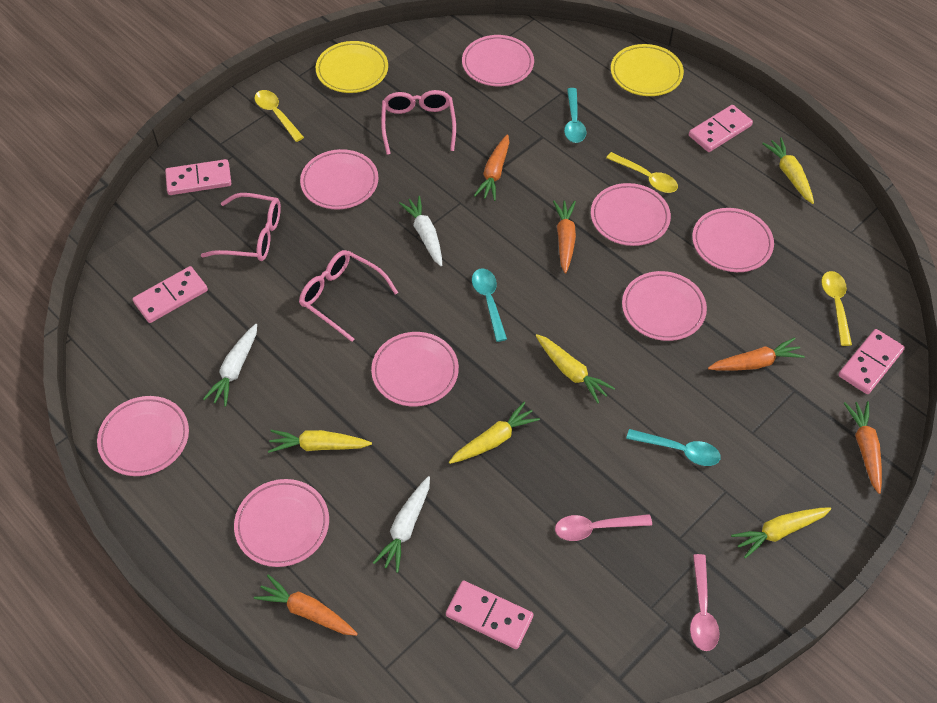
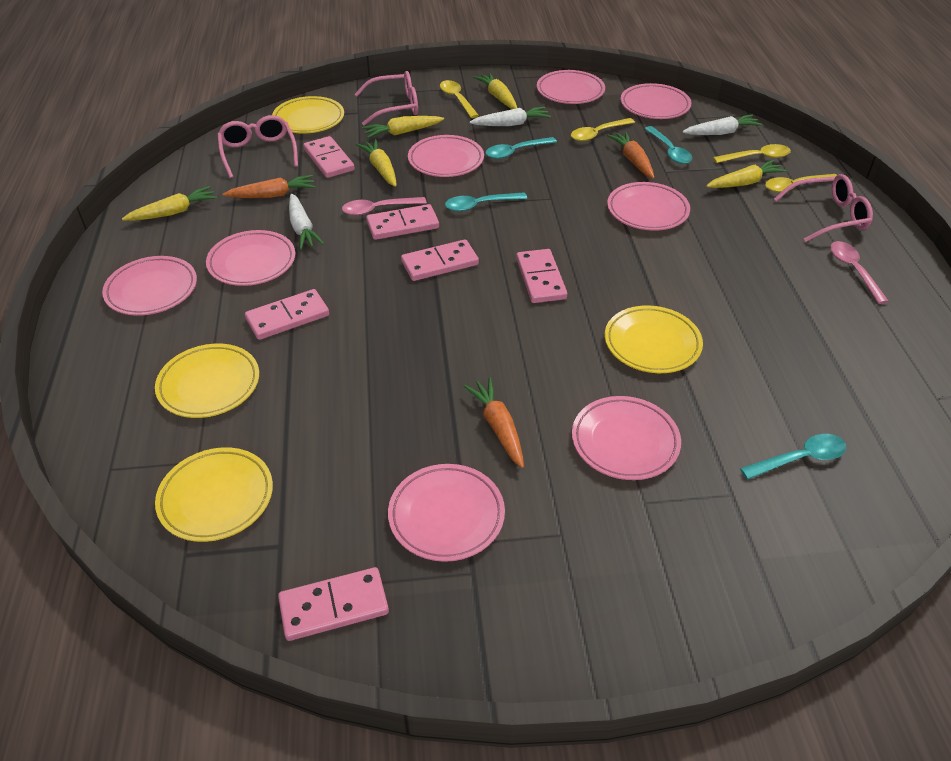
orange carrot: [254,575,358,636] [474,134,509,201] [553,200,576,273] [708,337,805,371] [844,401,882,494] = 5 -> [223,175,316,198] [464,377,524,468] [607,131,654,179] = 3
pink domino: [132,266,208,323] [165,159,231,195] [446,580,534,649] [689,105,753,152] [838,329,905,394] = 5 -> [245,289,329,340] [278,567,389,641] [303,136,355,178] [366,204,439,240] [401,239,479,281] [516,249,567,303] = 6
turquoise spoon: [472,269,507,342] [564,88,587,143] [626,429,721,466] = 3 -> [445,192,527,211] [485,137,557,159] [645,126,692,164] [740,434,846,479] = 4
yellow plate: [316,41,388,93] [611,44,684,96] = 2 -> [155,344,259,418] [155,447,273,542] [272,96,344,133] [605,305,703,373] = 4
yellow spoon: [254,90,304,142] [606,152,678,193] [821,271,852,346] = 3 -> [440,80,479,118] [571,118,635,141] [713,144,791,163] [765,174,837,193] = 4

